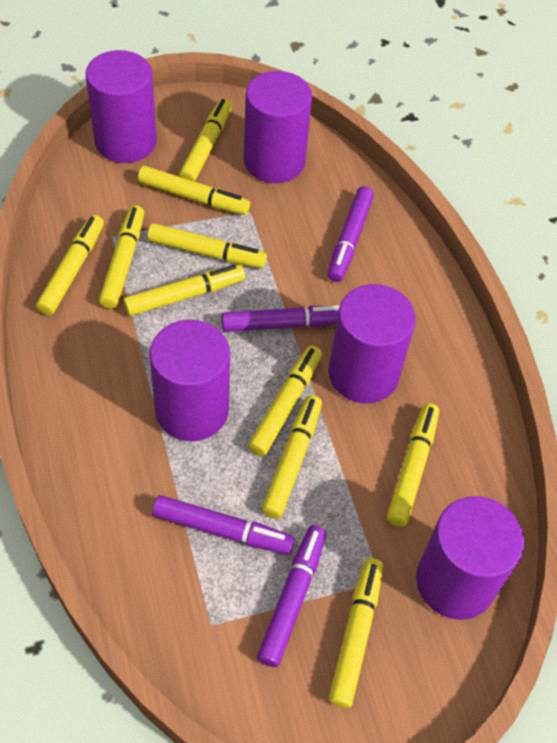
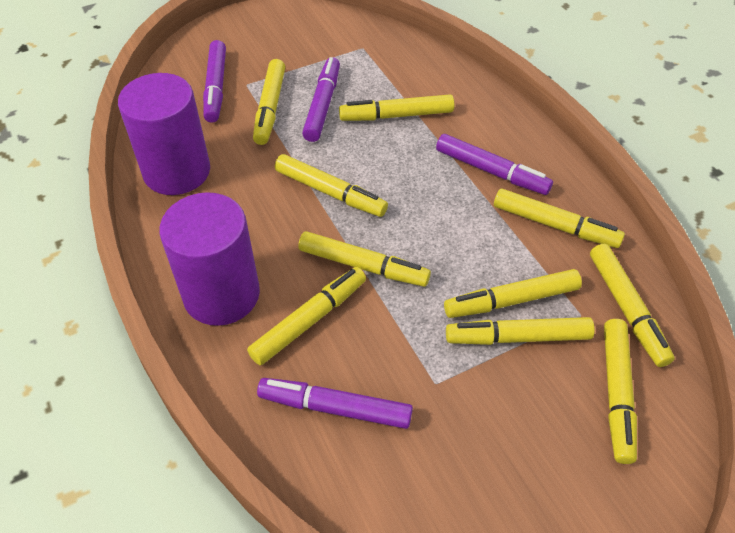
purple cylinder: [85,50,157,163] [149,320,230,441] [244,71,312,183] [328,284,416,403] [416,496,524,620] = 5 -> [118,73,210,195] [159,192,260,326] = 2

